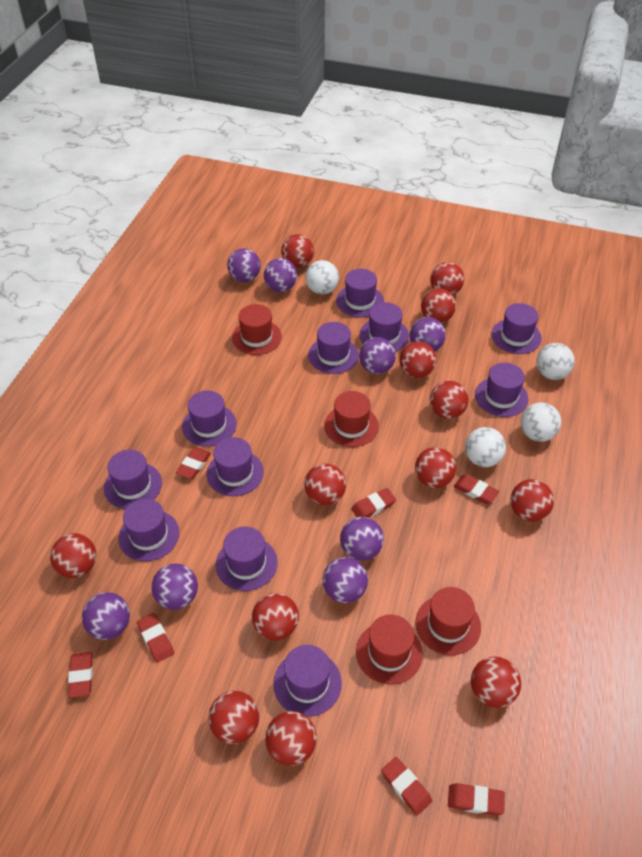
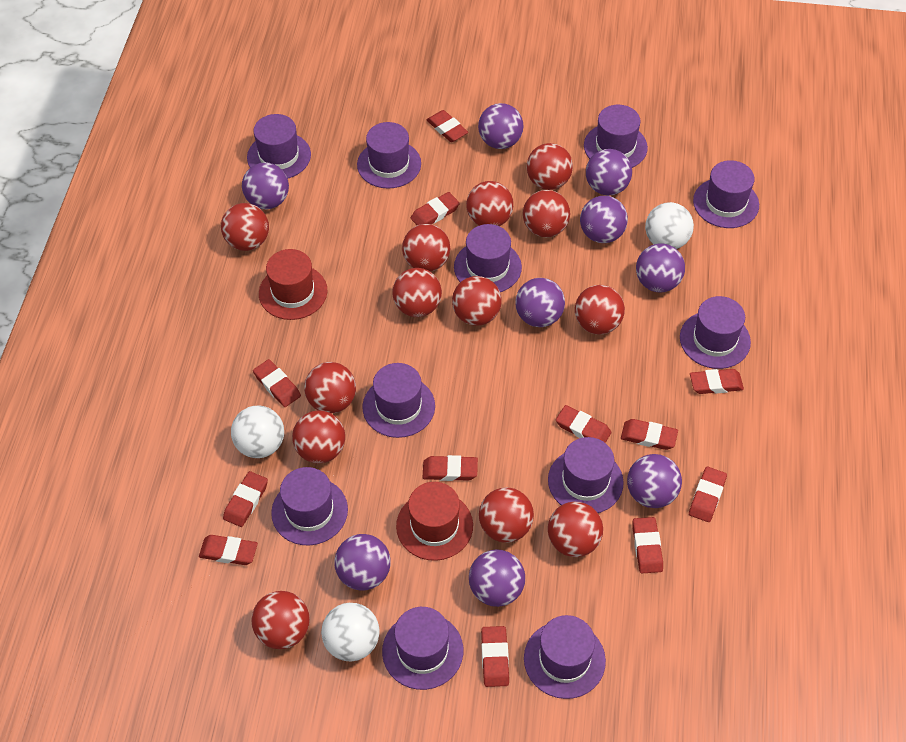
purple ball: [82,592,130,640] [152,563,198,610] [227,248,261,282] [264,258,297,292] [322,557,368,603] [340,517,384,561] [359,337,396,374] [409,317,446,352] = 8 -> [242,162,289,209] [334,534,391,591] [469,549,525,607] [478,103,523,149] [515,278,565,327] [580,196,628,243] [586,149,632,196] [627,454,682,508] [636,243,685,292] = 9
red eraser: [68,652,93,698] [137,613,174,663] [176,447,211,479] [351,488,396,518] [381,757,432,815] [448,783,505,816] [454,474,499,504] = 7 -> [199,535,258,565] [223,471,268,527] [253,359,301,407] [411,192,460,225] [423,455,478,481] [427,110,468,142] [481,626,509,687] [556,405,611,443] [621,419,678,450] [633,517,663,573] [689,467,727,522] [690,369,744,394] = 12
red hat: [232,304,282,355] [324,391,379,447] [356,614,423,685] [415,587,481,655] = 4 -> [259,249,327,320] [396,482,473,561] = 2
white ball: [305,260,339,294] [465,427,506,467] [521,402,561,442] [536,343,575,380] = 4 -> [231,406,284,458] [321,603,380,661] [645,202,694,249] = 3

